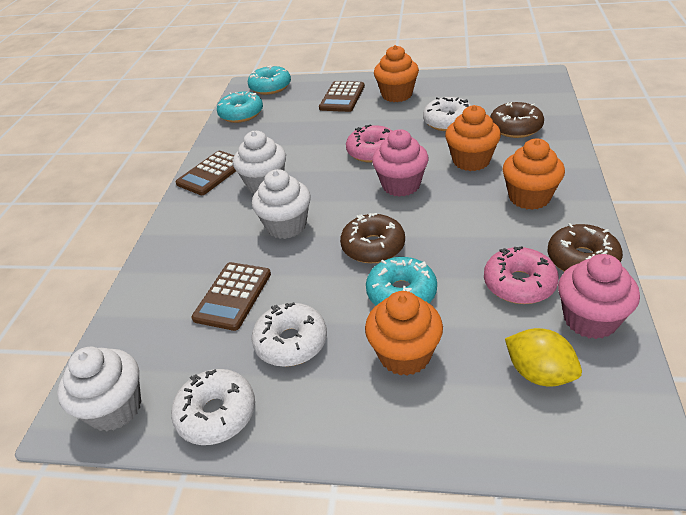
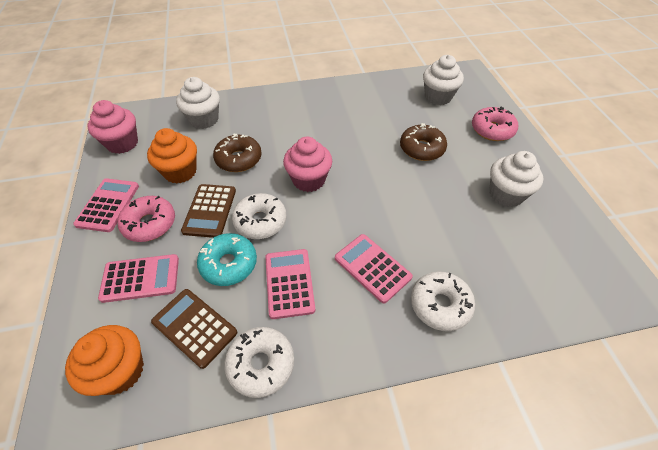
brown calculator: [175,151,236,195] [191,262,271,331] [319,81,365,112] = 3 -> [151,289,237,369] [181,184,236,238] = 2
brown donut: [340,213,405,263] [490,102,544,138] [547,223,623,272] = 3 -> [213,133,261,172] [400,123,447,161] = 2
orange cupcake: [365,291,443,376] [374,45,419,102] [445,105,501,171] [502,139,565,210] = 4 -> [65,325,144,396] [147,128,197,184] = 2
pink calculator: none = 0 -> [73,178,139,232] [98,254,179,303] [265,249,315,319] [335,234,413,303] = 4
turquoise donut: [217,91,263,123] [248,65,291,95] [366,257,437,305] = 3 -> [197,233,257,286] = 1
yellow lemon: [505,328,582,387] = 1 -> none = 0

